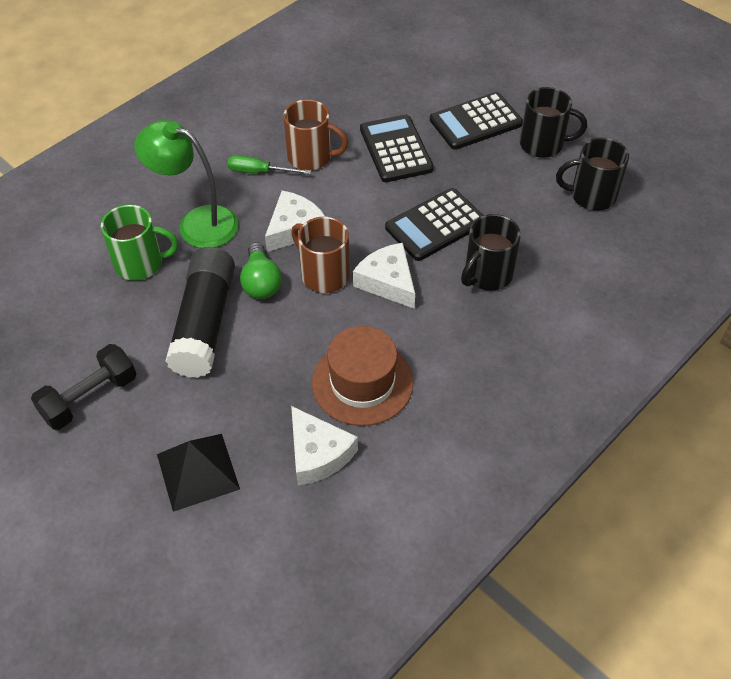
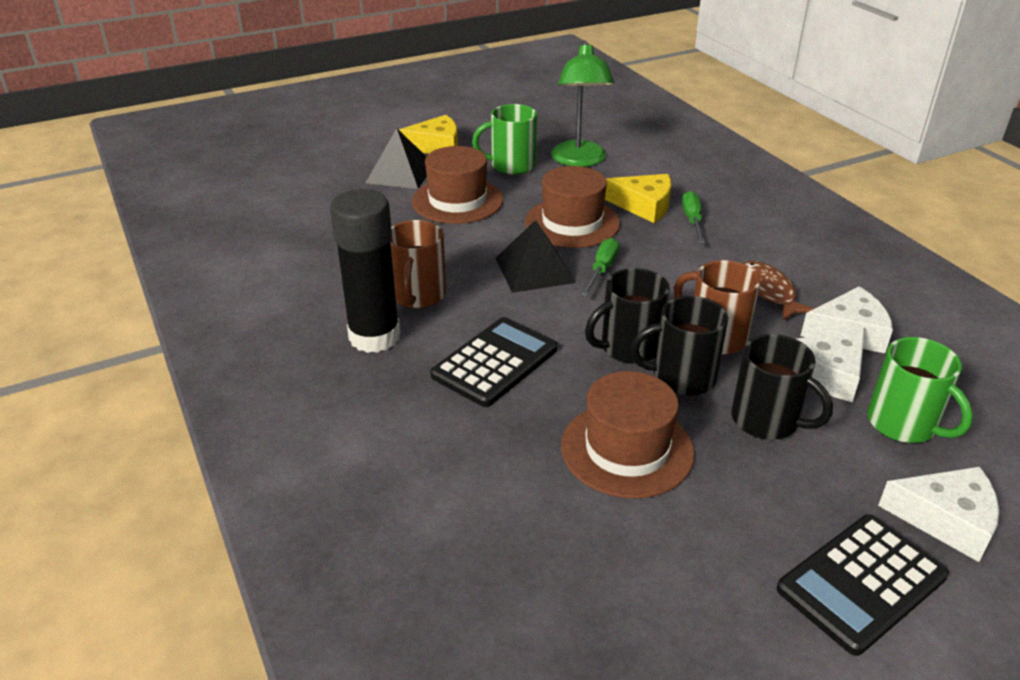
black calculator: [360,114,434,182] [385,188,484,261] [430,92,523,150] = 3 -> [431,317,558,407] [777,514,949,656] = 2
black dumbbell: [31,344,136,430] = 1 -> none = 0
black pyramid: [157,434,240,512] = 1 -> [366,128,427,189] [496,220,575,293] = 2
brown fish: none = 0 -> [743,261,814,320] = 1
brown hat: [312,326,413,426] = 1 -> [412,146,503,224] [525,166,620,248] [561,371,694,498] = 3
green light bulb: [240,242,282,299] = 1 -> none = 0
green mug: [101,205,178,280] = 1 -> [472,104,537,175] [867,337,973,443] = 2
green screwdriver: [228,155,311,174] = 1 -> [581,238,619,296] [682,191,705,244] = 2
yellow cheese: none = 0 -> [399,115,458,154] [605,174,671,223] = 2

